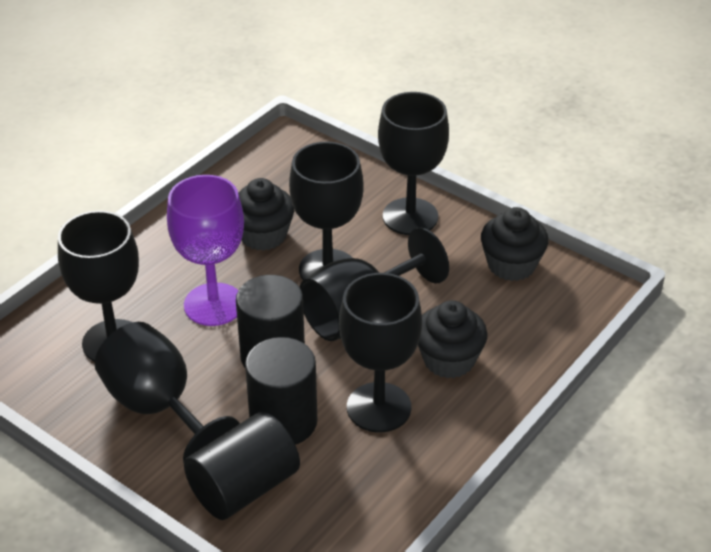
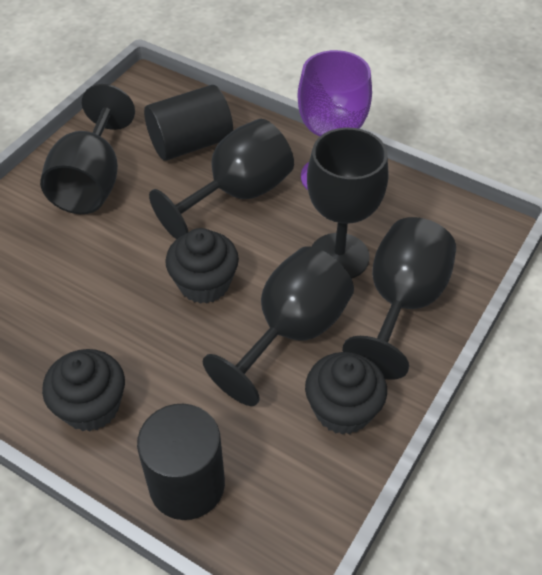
black cylinder: [184,411,300,520] [236,275,305,368] [245,337,317,445] = 3 -> [137,404,225,520] [144,85,233,161] = 2
black goblet: [58,210,139,362] [94,322,240,463] [289,142,364,280] [299,227,449,341] [339,273,422,432] [378,92,449,235] = 6 -> [40,84,135,214] [149,119,294,239] [203,246,354,406] [307,128,388,279] [342,217,456,380] = 5

